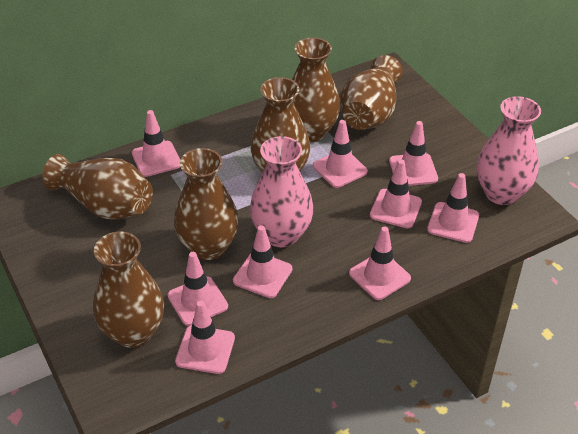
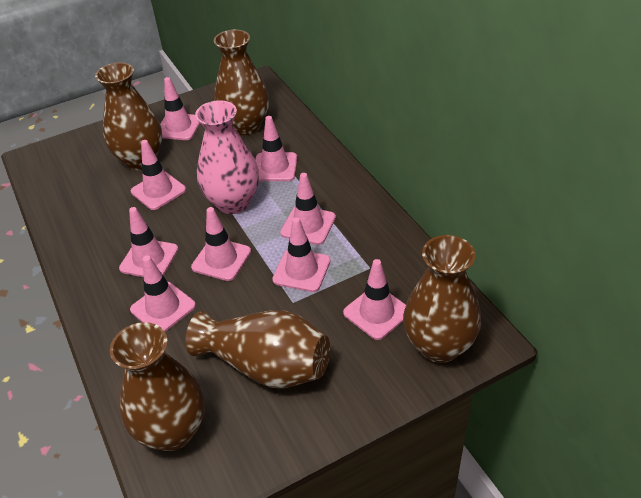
brown vase: [43,154,153,220] [93,232,164,348] [174,148,239,260] [251,77,310,173] [292,37,340,142] [340,55,402,130] = 6 -> [95,62,162,170] [110,322,205,451] [186,310,330,388] [214,29,269,135] [403,235,481,363] = 5
pink vase: [250,136,314,247] [476,96,541,205] = 2 -> [195,100,259,214] = 1

